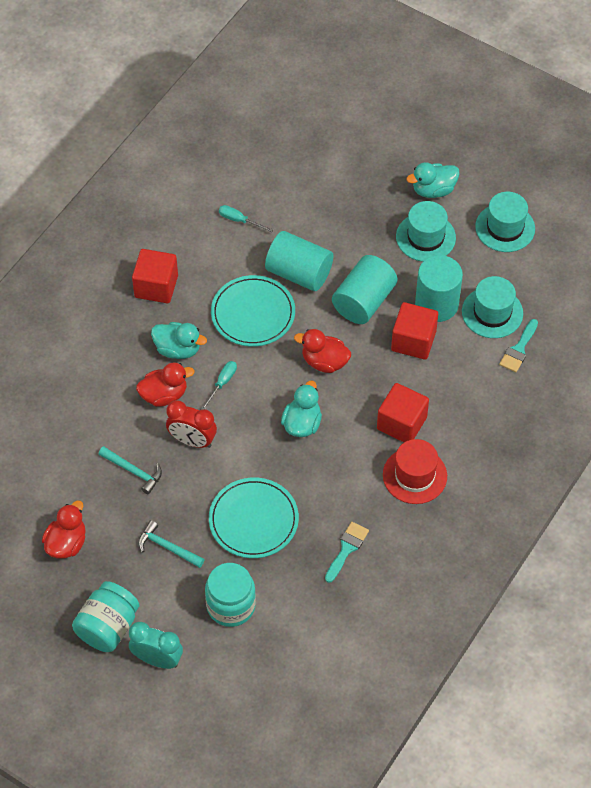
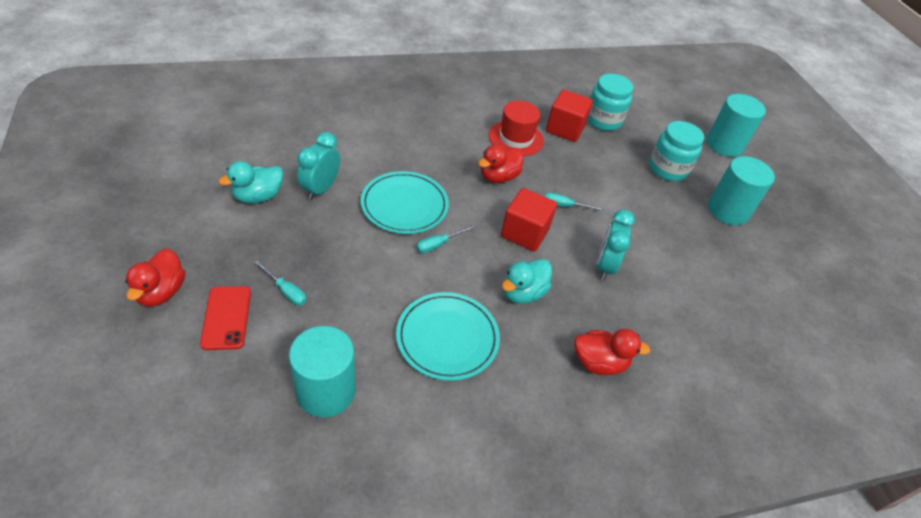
red clock: [166,400,217,448] = 1 -> none = 0
red cube: [132,249,178,303] [377,383,429,442] [391,302,438,360] = 3 -> [501,188,557,252] [546,89,593,142] = 2
red phone: none = 0 -> [200,286,251,350] = 1
turquoise brush: [325,522,369,583] [499,319,538,372] = 2 -> none = 0
turquoise clock: [129,622,183,669] = 1 -> [297,132,340,200] [596,209,635,280] = 2
turquoise duck: [151,322,207,359] [281,381,322,437] [406,162,459,198] = 3 -> [219,161,283,204] [502,259,552,304] = 2
turquoise hammer: [99,446,162,494] [138,520,205,568] = 2 -> none = 0
turquoise hat: [396,201,456,262] [462,276,523,338] [475,192,535,252] = 3 -> none = 0
turquoise screwdriver: [201,361,237,410] [219,205,273,232] = 2 -> [254,260,306,306] [416,225,475,253] [544,193,604,211] = 3

